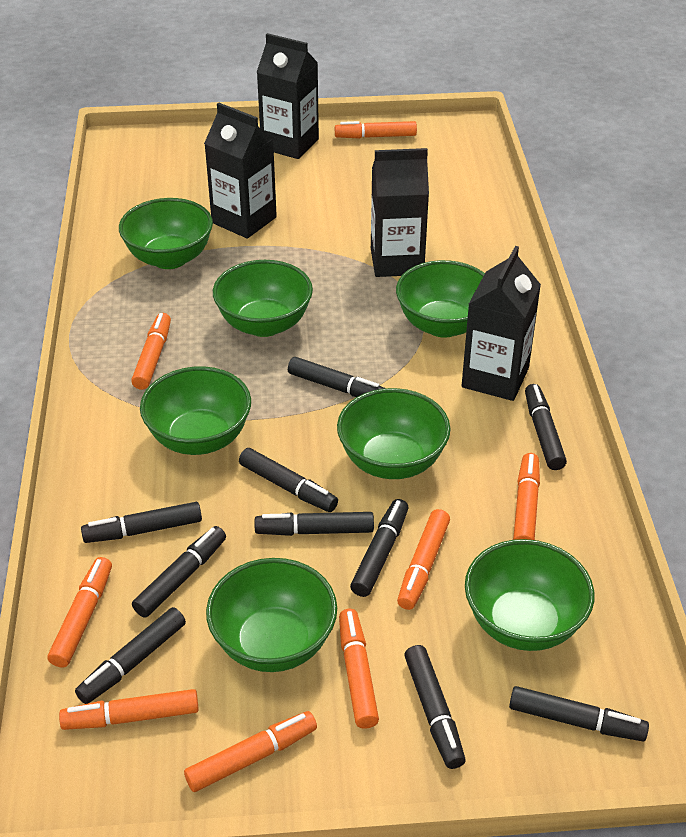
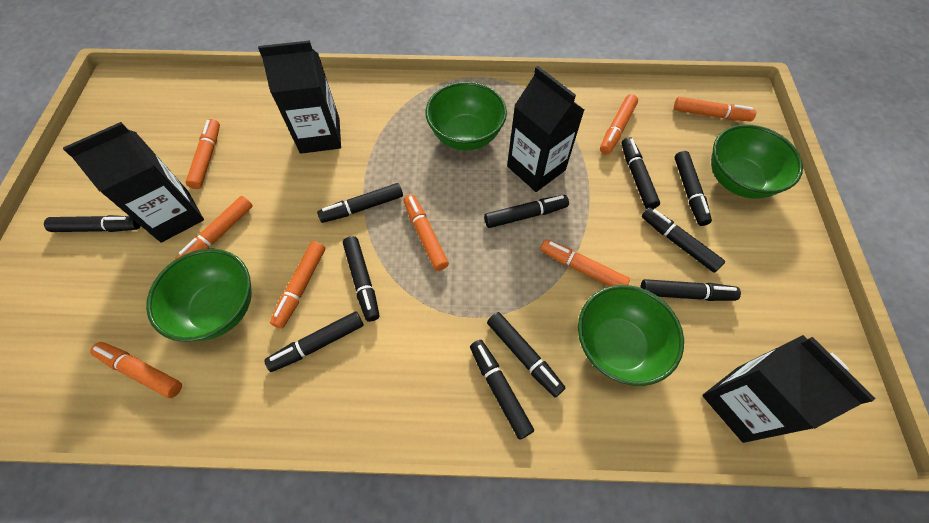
black marker: [75,607,186,704] [81,502,202,543] [132,526,226,618] [239,448,338,512] [255,512,374,536] [288,357,384,397] [350,499,409,597] [404,645,466,769] [509,686,649,741] [525,384,567,470] = 10 -> [44,215,141,232] [264,312,364,372] [317,183,403,223] [343,236,379,322] [470,340,534,440] [484,195,569,228] [487,312,565,397] [622,137,660,209] [640,279,741,301] [642,207,725,273] [675,151,712,226] = 11
green bowl: [119,198,213,269] [140,366,251,455] [206,558,337,672] [213,260,313,337] [337,388,451,479] [396,260,485,338] [465,539,594,651] = 7 -> [146,249,252,342] [426,82,507,150] [578,285,684,386] [711,125,803,199] = 4

